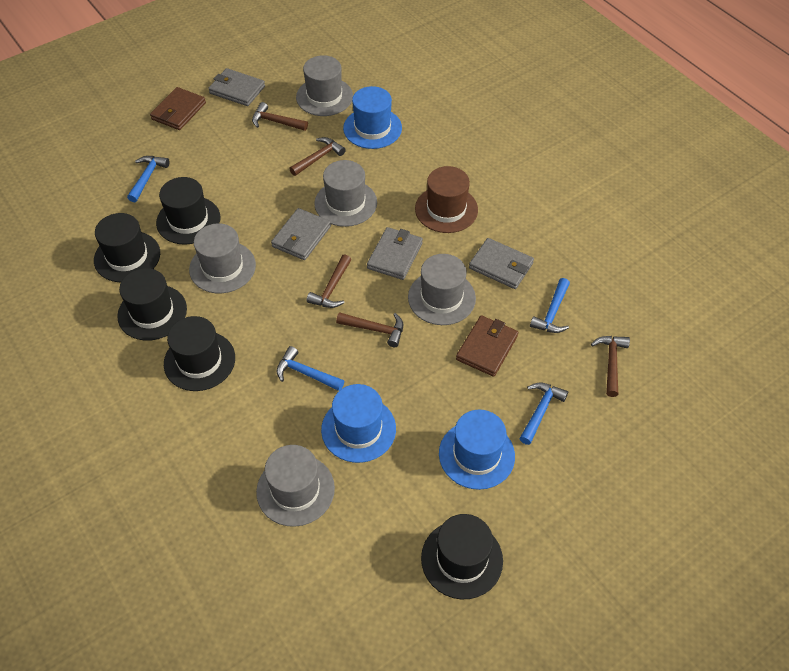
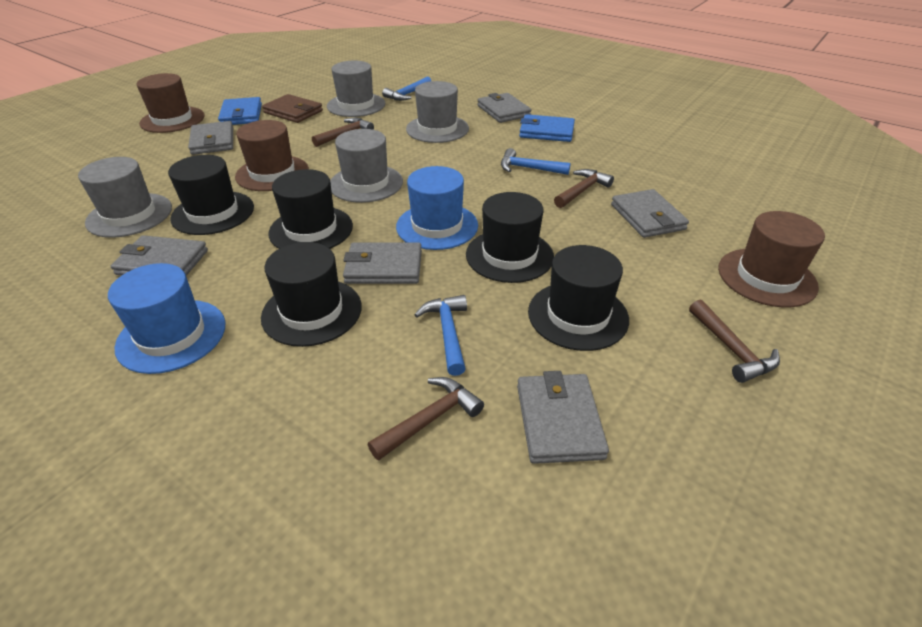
blue hammer: [127,156,169,203] [276,346,344,391] [519,382,568,445] [530,278,570,333] = 4 -> [382,77,431,101] [414,295,467,376] [501,148,571,175] = 3
blue hat: [321,384,396,463] [343,86,402,149] [439,410,515,490] = 3 -> [108,263,226,374] [396,166,478,250] = 2
blue wallet: none = 0 -> [218,97,262,125] [519,114,575,142] = 2
brown hammer: [252,102,308,131] [289,137,346,176] [306,254,351,308] [336,312,403,347] [591,336,630,397] = 5 -> [312,118,374,147] [368,377,484,460] [554,169,614,208] [689,300,780,383] = 4
brown hat: [415,166,478,233] = 1 -> [137,73,205,133] [235,120,309,191] [718,211,825,308] = 3
brown wallet: [150,87,206,130] [456,315,518,377] = 2 -> [262,94,323,123] = 1
grey hat: [189,223,256,293] [256,445,335,527] [296,55,353,116] [314,160,377,227] [408,254,476,325] = 5 -> [78,157,172,238] [327,60,385,117] [330,129,403,203] [406,81,469,143] = 4
grey wallet: [208,68,265,106] [271,208,331,260] [367,227,423,280] [469,238,534,289] = 4 -> [111,235,208,276] [188,121,233,155] [343,242,422,284] [477,93,532,123] [517,371,609,464] [611,189,689,238] = 6

